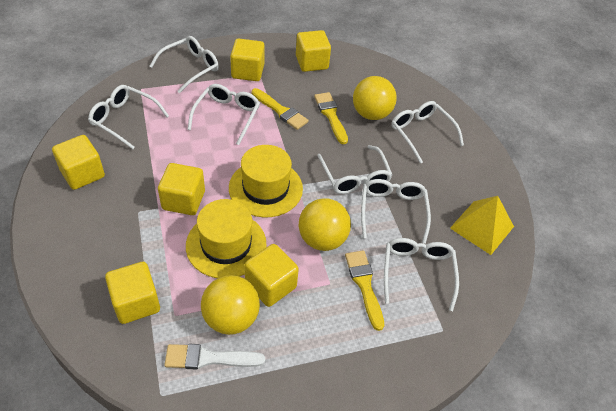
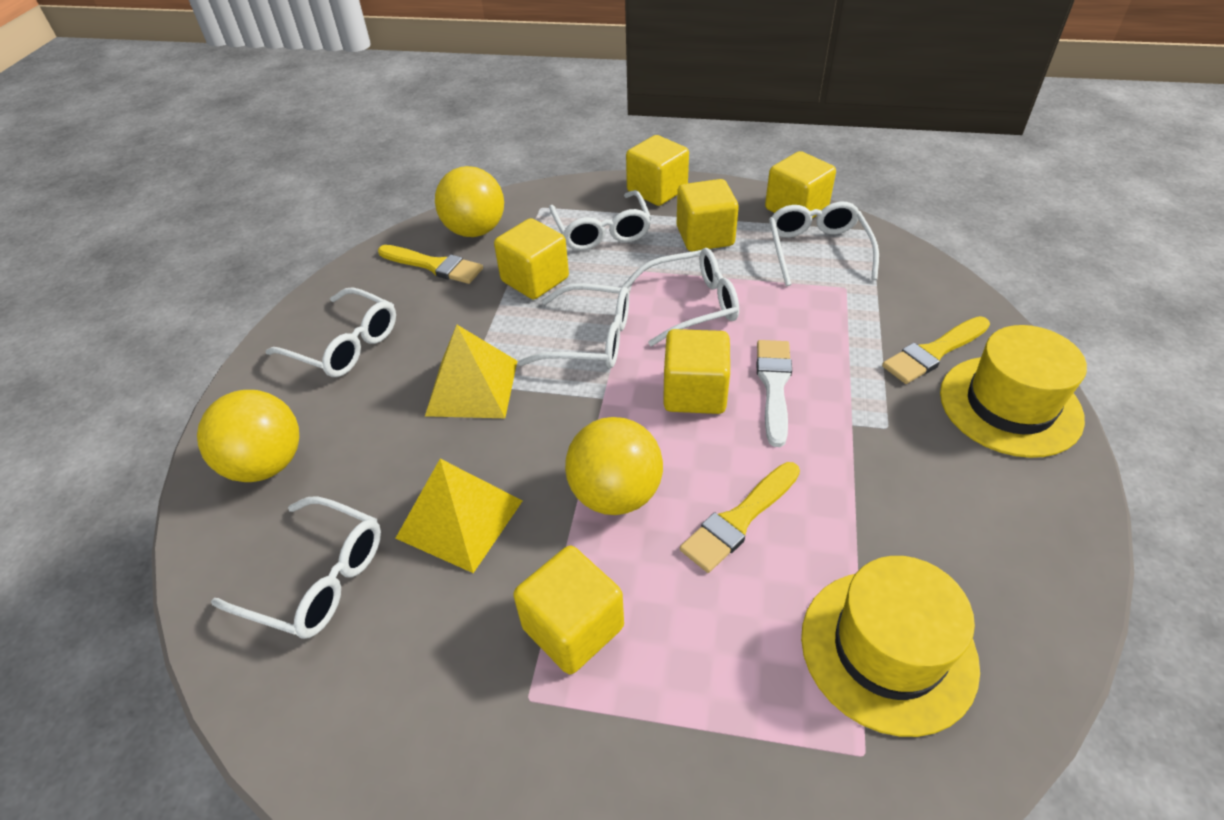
white glasses: [88,85,169,149] [150,36,219,93] [187,84,260,145] [317,145,392,194] [361,179,431,244] [384,238,459,311] [391,101,464,164] = 7 -> [211,497,381,639] [266,287,396,377] [518,283,629,368] [549,190,652,251] [622,248,739,346] [769,202,879,286] = 6
yellow pyramid: [450,196,514,255] = 1 -> [395,459,522,573] [425,325,517,418] = 2

